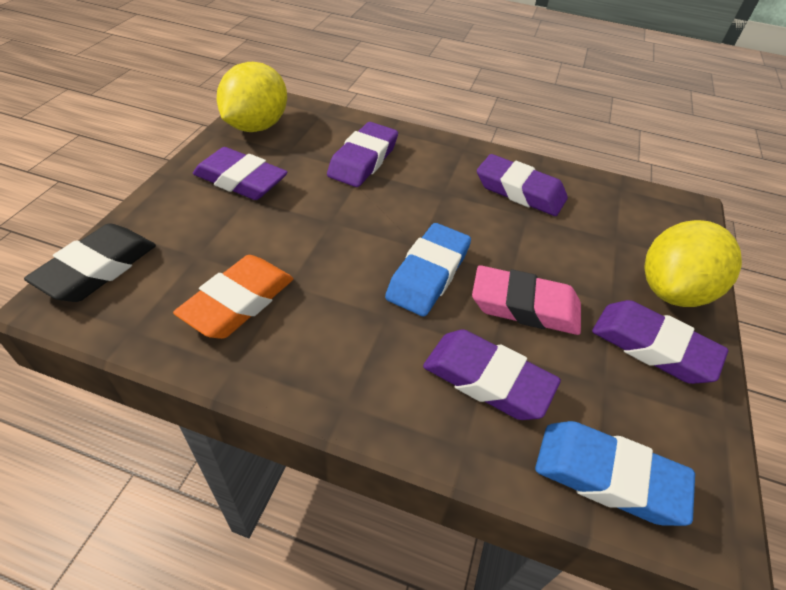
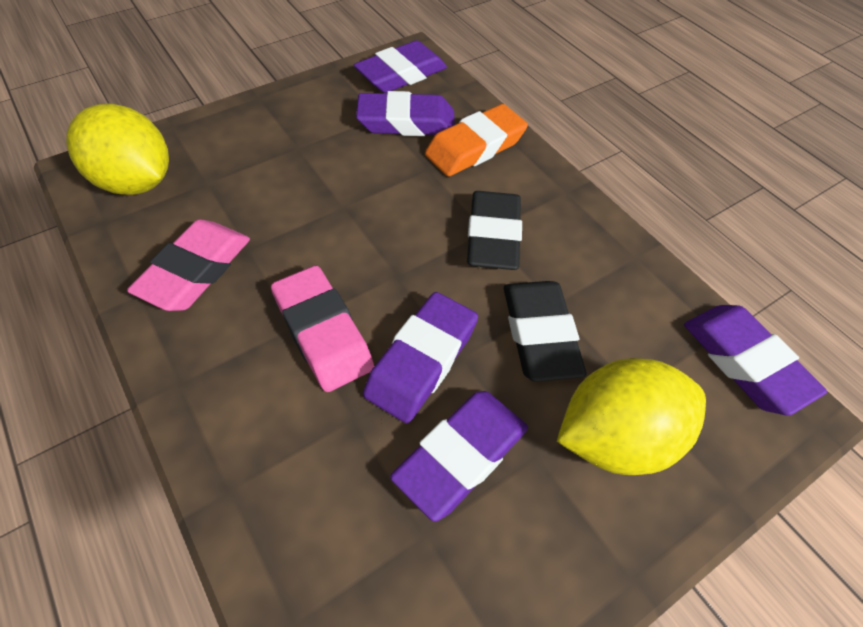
black eraser: [24,223,156,302] = 1 -> [467,191,522,270] [504,281,586,382] = 2
blue eraser: [385,223,471,316] [535,421,695,526] = 2 -> none = 0
pink eraser: [472,265,581,335] = 1 -> [127,219,250,311] [271,266,374,392] = 2

